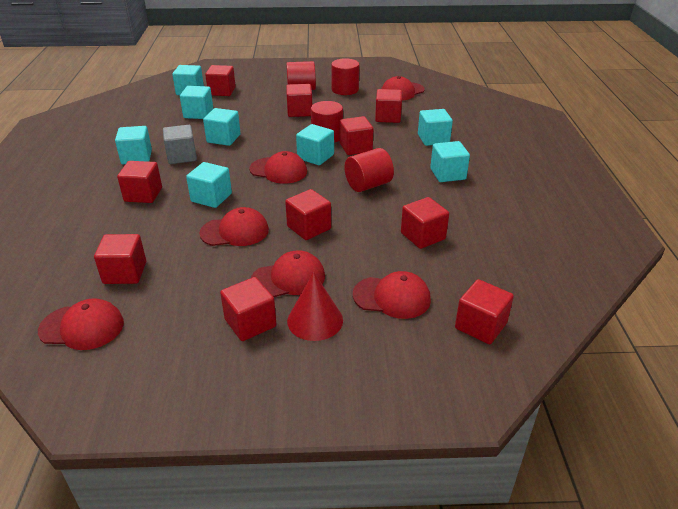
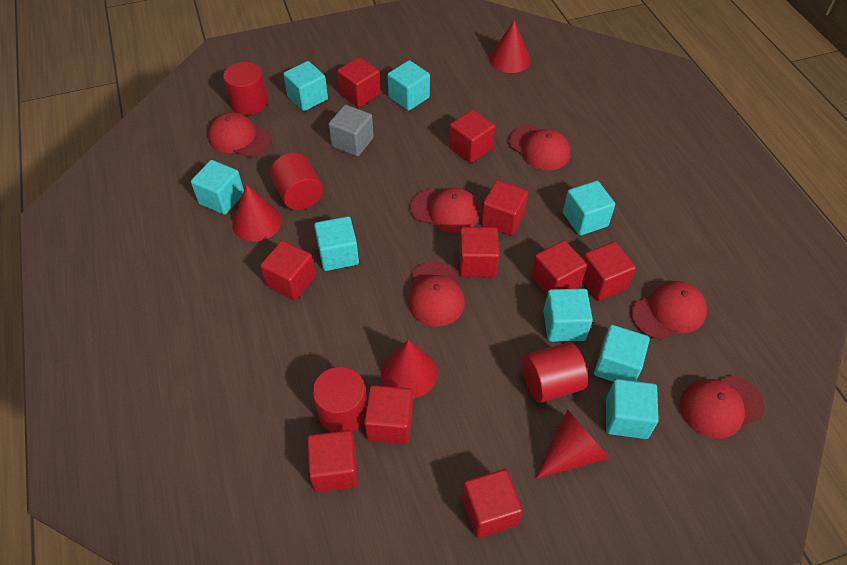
red cone: [287,272,343,341] = 1 -> [232,184,282,242] [381,340,438,398] [489,20,530,73] [535,410,610,479] = 4

